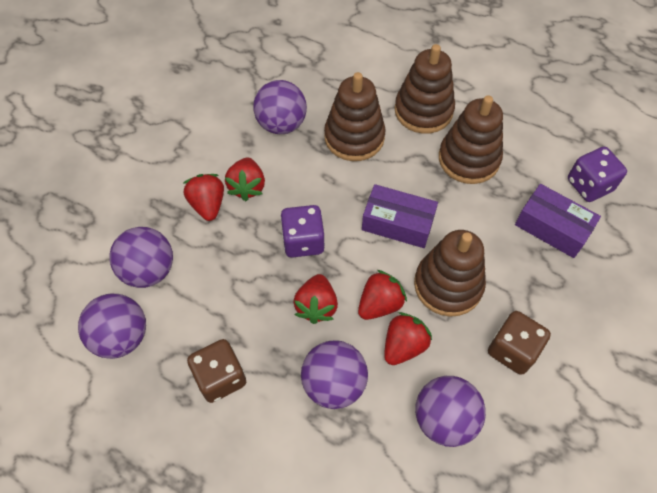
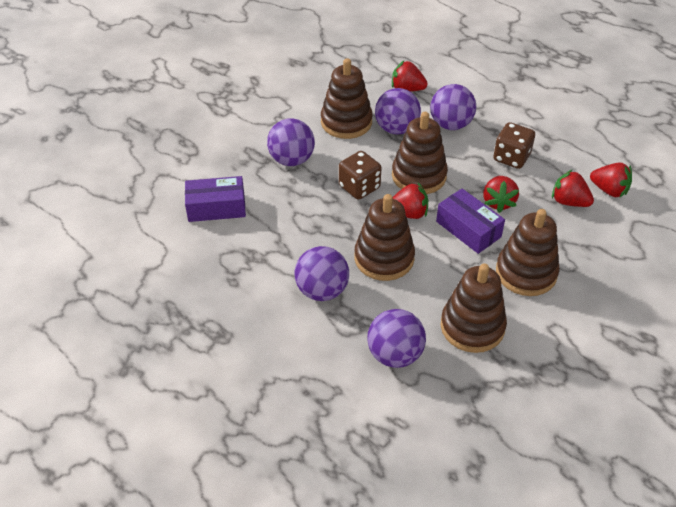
brown stacking toy: [324,72,385,161] [395,44,455,134] [414,230,486,317] [439,95,503,184] = 4 -> [321,58,373,139] [354,194,415,281] [392,112,448,194] [441,263,507,353] [496,209,559,296] = 5
purple dice: [280,205,325,258] [568,147,627,202] = 2 -> none = 0

